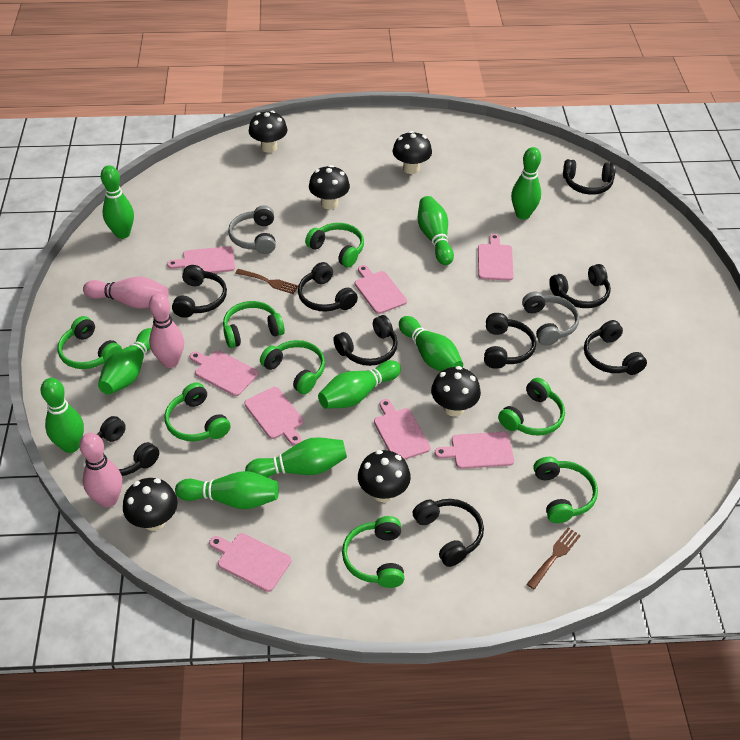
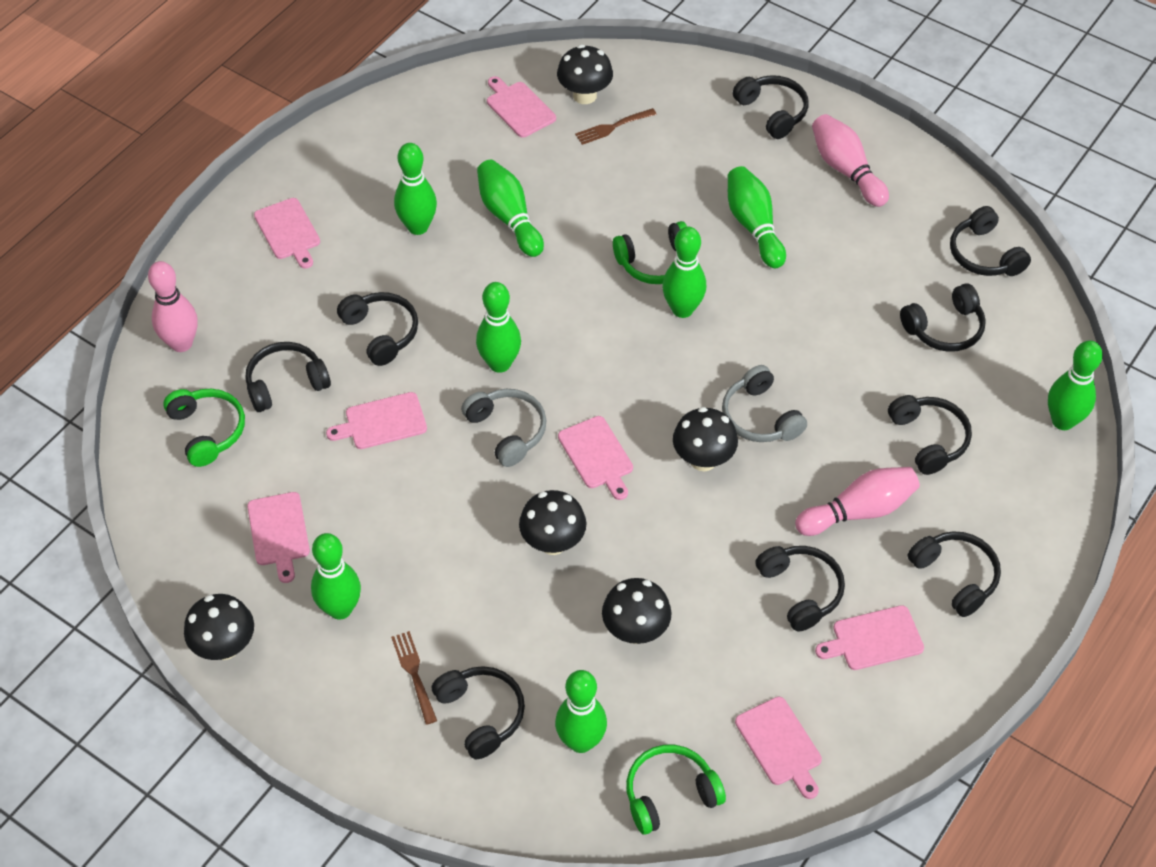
black mushroom: [123,478,178,531] [249,111,288,153] [309,165,350,209] [358,450,411,502] [392,131,432,174] [431,366,481,417] = 6 -> [184,594,254,660] [519,490,586,555] [557,44,613,104] [602,578,672,644] [673,407,738,471] = 5
green bowling pin: [41,378,84,453] [98,328,152,395] [101,165,134,239] [175,471,279,509] [245,437,347,478] [318,360,401,409] [399,316,463,371] [418,196,454,265] [511,147,541,219] = 9 -> [311,533,361,620] [394,143,437,235] [476,282,521,373] [477,160,544,257] [555,670,607,753] [662,227,706,318] [728,166,786,268] [1048,340,1103,430] = 8
green headphones: [57,316,122,369] [164,382,231,441] [223,301,285,348] [260,340,325,394] [305,223,364,267] [342,516,404,588] [498,378,565,436] [533,457,598,523] = 8 -> [163,389,245,467] [613,221,687,284] [626,745,726,834] = 3
pink cutting board: [167,246,235,273] [190,351,258,396] [209,533,291,592] [244,387,304,445] [355,265,407,314] [374,399,431,460] [435,432,514,469] [478,234,514,281] = 8 -> [247,492,310,583] [254,198,320,269] [326,392,427,449] [487,76,556,138] [558,416,633,500] [735,697,822,799] [815,605,924,670] = 7

